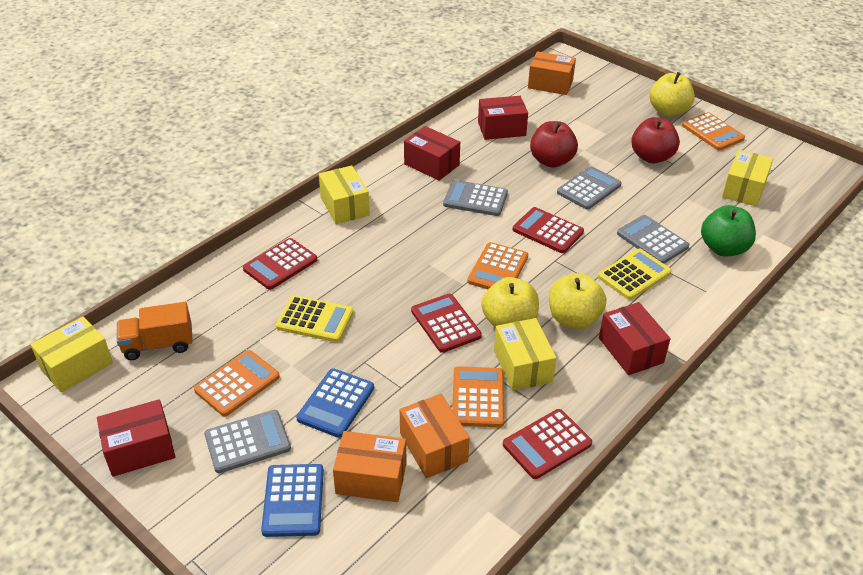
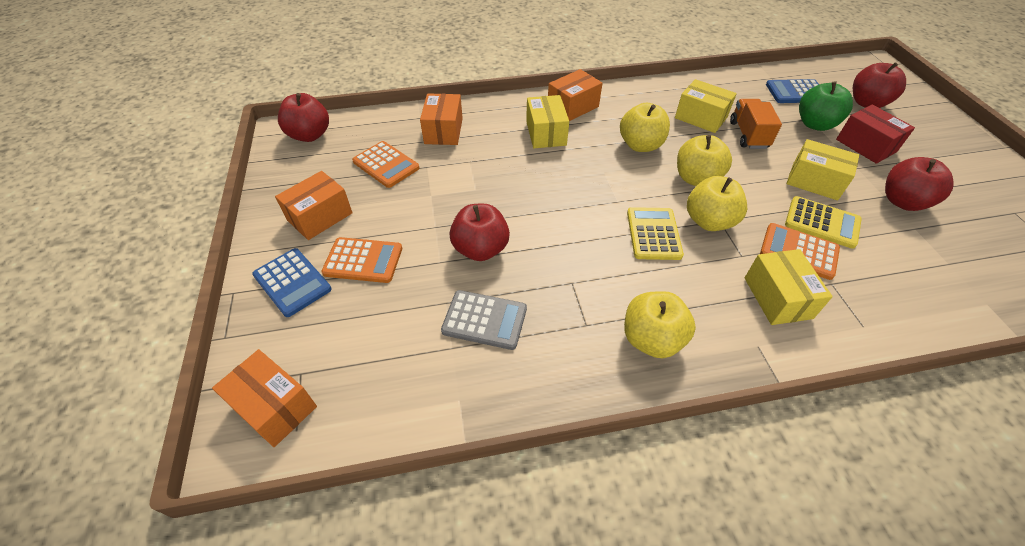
grey calculator: [204,410,291,473] [443,180,508,216] [557,166,621,210] [617,215,689,264] = 4 -> [441,290,527,350] = 1
orange box: [333,431,407,502] [400,394,470,478] [528,51,576,95] = 3 -> [212,349,317,447] [275,171,353,240] [420,94,463,145] [548,69,603,121] = 4
orange calculator: [194,350,280,417] [452,366,504,427] [467,242,528,289] [682,112,745,150] = 4 -> [321,237,402,283] [352,141,420,188] [760,223,840,280] = 3
red apple: [530,121,578,168] [631,117,680,163] = 2 -> [278,93,329,142] [449,204,510,261] [853,62,906,108] [885,157,954,211] = 4
red box: [97,399,175,477] [404,126,460,181] [478,96,528,140] [599,302,671,375] = 4 -> [836,105,915,164] = 1
red calculator: [243,238,317,290] [411,294,482,353] [503,409,592,479] [513,207,584,253] = 4 -> none = 0
yellow apple: [482,277,539,328] [549,273,606,329] [649,72,695,117] = 3 -> [620,102,670,152] [624,291,696,358] [677,135,732,186] [687,176,747,231] = 4

